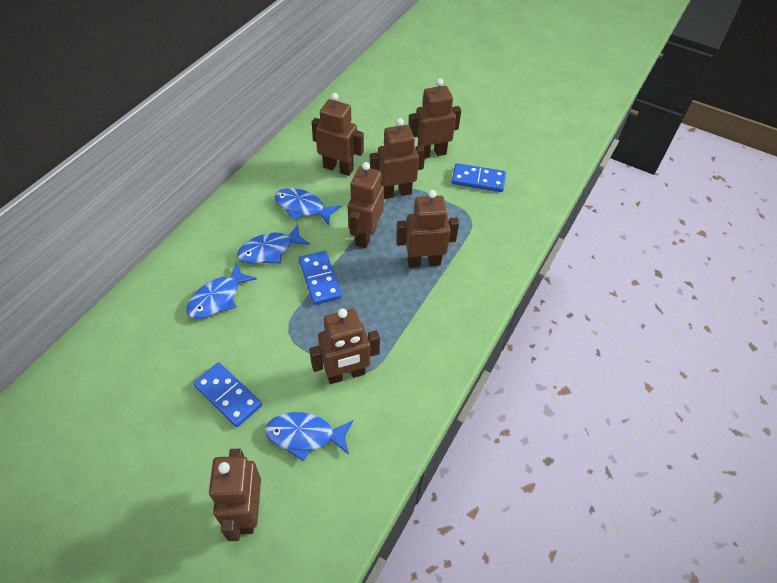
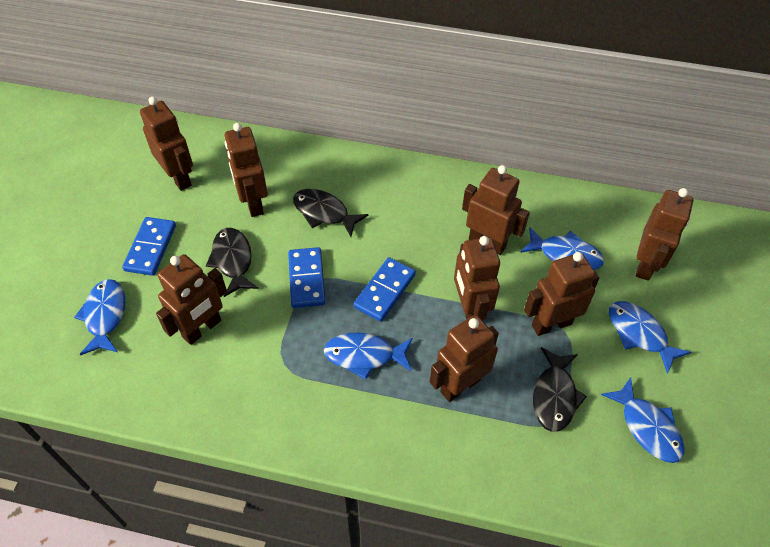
black fish: none = 0 -> [206,228,258,297] [293,189,368,237] [533,347,587,432] = 3
blue fish: [187,262,257,319] [237,224,310,264] [265,412,353,461] [275,188,342,225] = 4 -> [74,279,125,356] [324,332,412,380] [520,227,604,270] [601,377,685,463] [609,301,691,374] = 5
brown robot: [209,449,261,541] [309,308,380,384] [312,93,364,176] [348,162,384,248] [370,118,426,199] [396,190,459,268] [409,78,461,158] = 7 -> [140,96,193,191] [156,254,227,345] [225,123,268,217] [430,315,499,402] [454,236,500,321] [462,165,530,255] [524,252,599,336] [636,188,694,281] = 8

